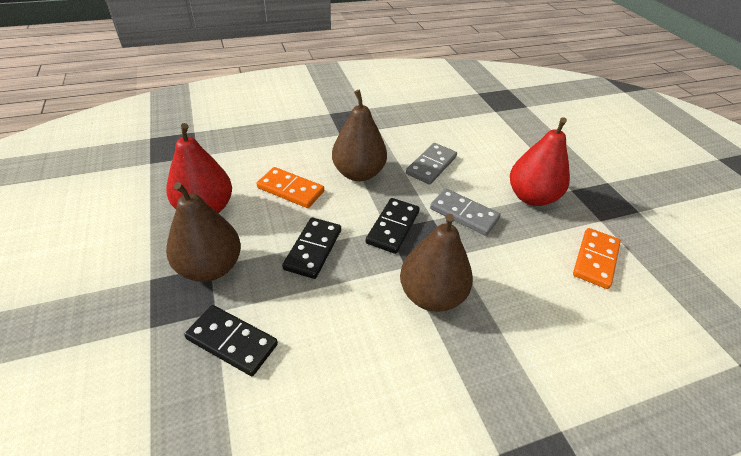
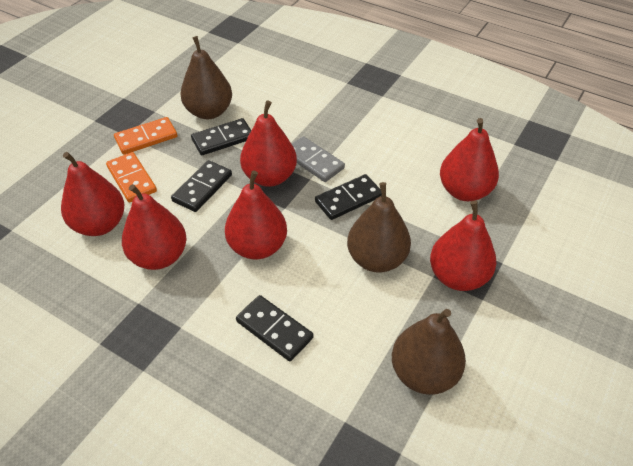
black domino: [184,305,278,376] [282,217,341,279] [366,198,420,254] = 3 -> [171,160,232,212] [191,118,251,155] [236,295,313,361] [315,174,382,220] = 4
grey domino: [406,143,457,185] [430,188,501,236] = 2 -> [292,136,345,182] = 1
red pear: [166,123,232,213] [510,117,570,206] = 2 -> [61,152,124,236] [122,184,186,270] [225,171,287,259] [240,100,297,187] [430,201,496,291] [440,118,499,201] = 6

